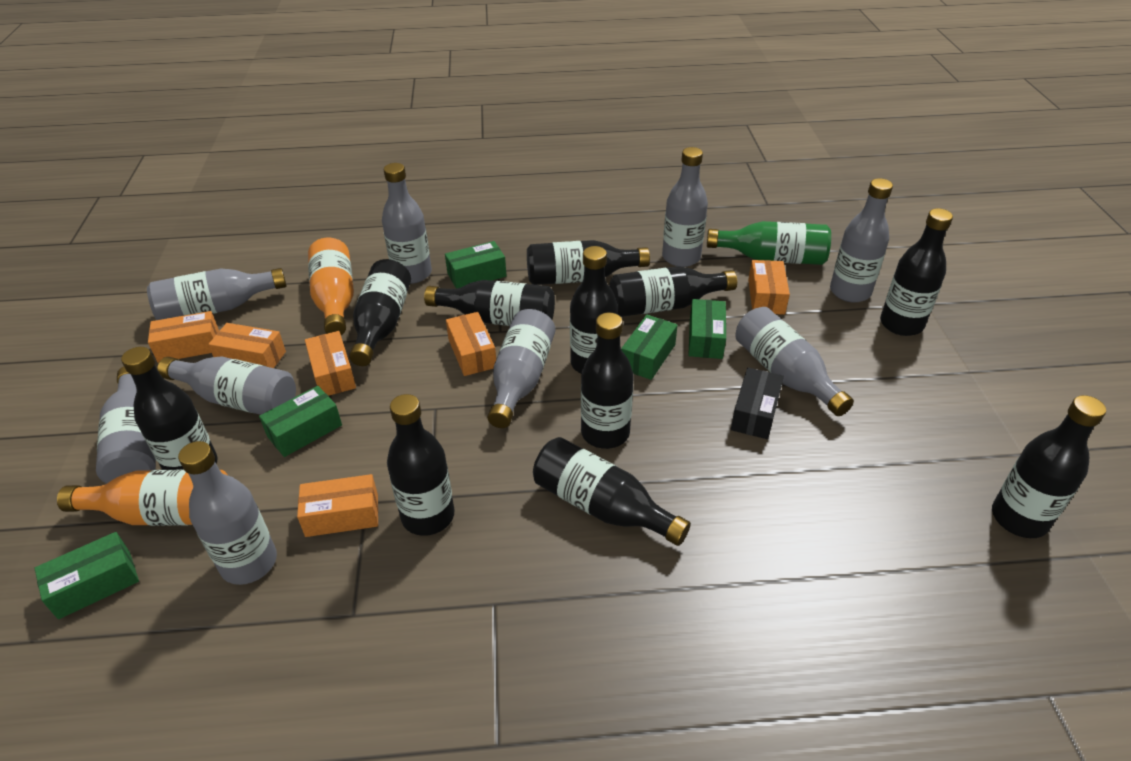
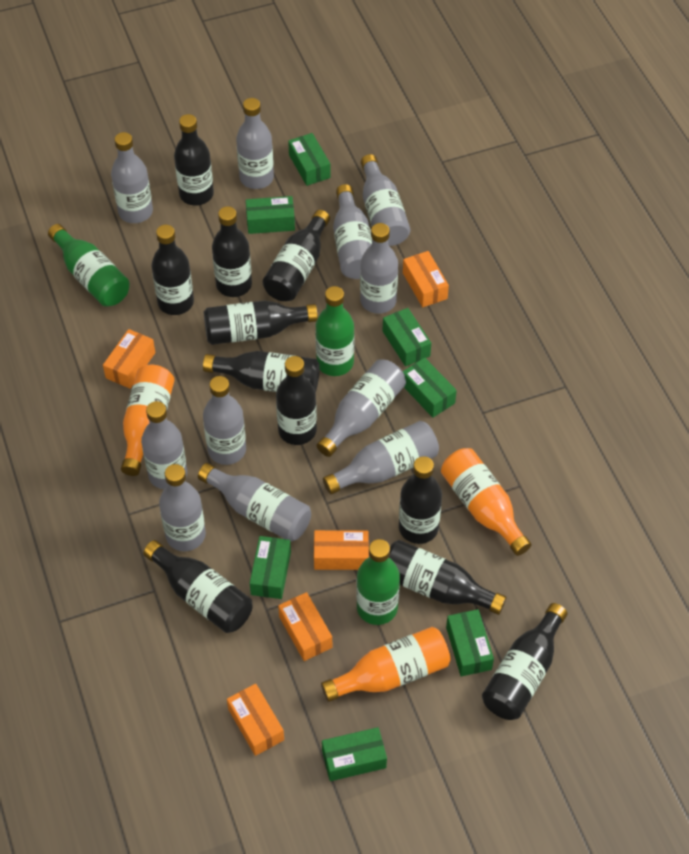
black box: [731,368,784,439] = 1 -> none = 0
green bottle: [707,221,831,265] = 1 -> [48,224,130,306] [315,286,354,376] [356,539,400,625] = 3
green box: [34,532,139,619] [259,386,342,457] [445,241,507,289] [621,315,677,380] [688,299,726,359] = 5 -> [246,196,295,234] [250,536,291,599] [288,133,331,186] [322,727,387,781] [383,308,431,367] [402,358,457,418] [446,609,494,676] = 7
grey bottle: [96,367,156,484] [147,268,287,320] [157,357,296,415] [178,441,277,585] [382,163,432,284] [488,309,555,428] [662,147,708,267] [735,307,854,416] [830,178,893,303] = 9 -> [111,132,153,223] [141,401,187,489] [159,464,206,551] [198,463,311,542] [203,376,246,465] [236,98,274,189] [317,359,406,457] [323,421,439,494] [333,184,372,279] [360,223,398,314] [361,154,410,246] = 11
orange bottle: [57,470,229,526] [308,238,354,335] = 2 -> [121,365,174,476] [321,627,451,702] [441,448,531,556] = 3
orange box: [148,311,219,363] [208,323,286,368] [297,474,378,537] [305,331,356,396] [446,312,496,376] [748,260,790,315] = 6 -> [103,329,155,388] [227,684,284,756] [278,592,332,661] [314,530,369,570] [403,251,449,307] = 5

